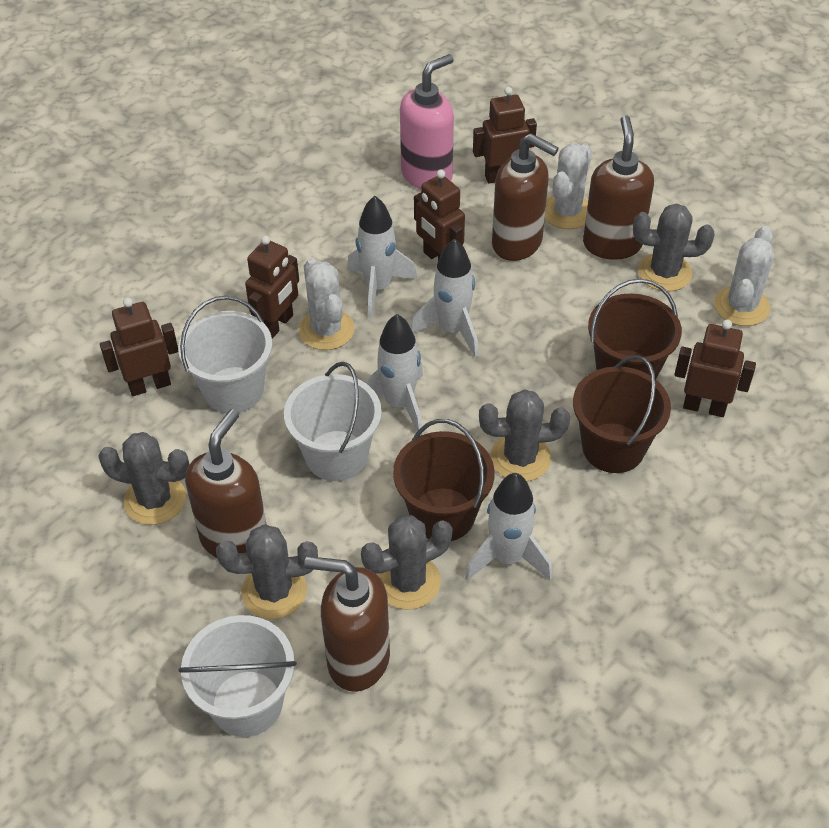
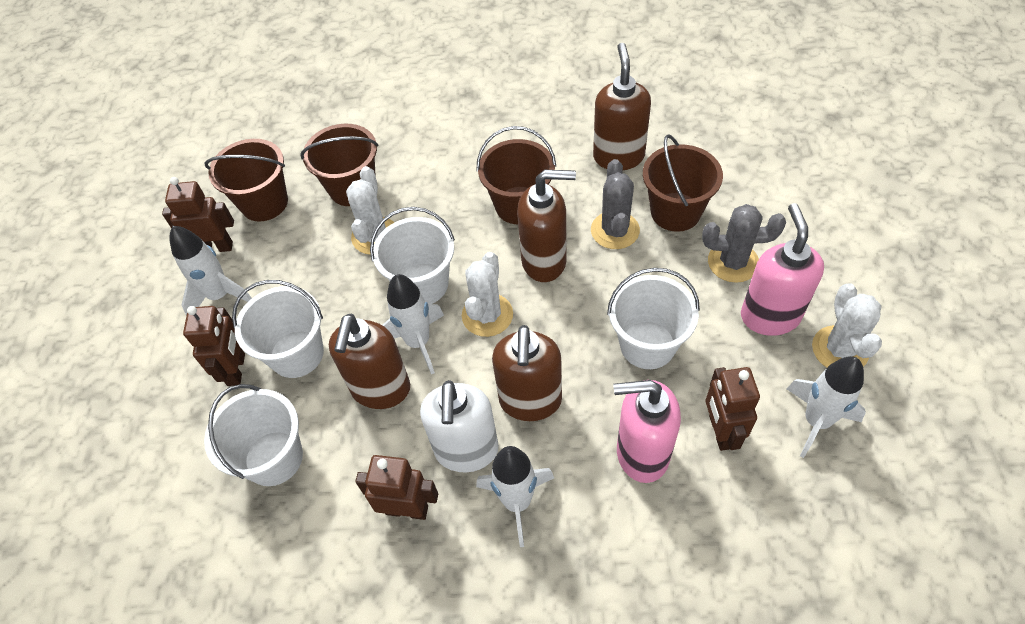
brown bucket: [393,419,494,541] [573,355,671,473] [588,279,682,379] = 3 -> [205,139,288,221] [300,124,378,206] [477,126,556,224] [643,134,723,232] = 4
brown robot: [100,298,178,396] [245,236,299,339] [414,169,465,260] [473,87,537,184] [674,320,756,417] = 5 -> [162,177,234,252] [183,306,245,386] [355,455,438,520] [706,367,760,451] = 4
grey cactus: [98,432,189,525] [216,524,318,619] [361,515,453,610] [479,389,570,481] [633,204,714,291] = 5 -> [591,159,640,249] [702,204,786,283] = 2
pink soap dispenser: [400,54,454,189] = 1 -> [613,380,681,483] [741,203,824,336] = 2
white bucket: [178,296,272,413] [179,615,297,737] [284,362,382,481] = 3 -> [204,384,303,486] [232,280,324,378] [370,207,455,304] [607,268,700,369] = 4
white soap dispenser: none = 0 -> [420,380,499,472] = 1

